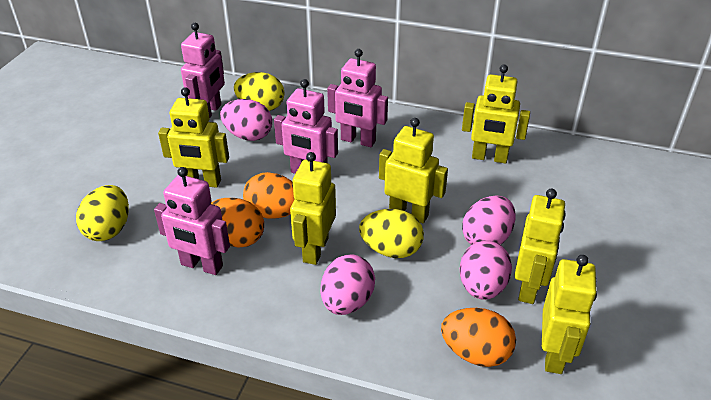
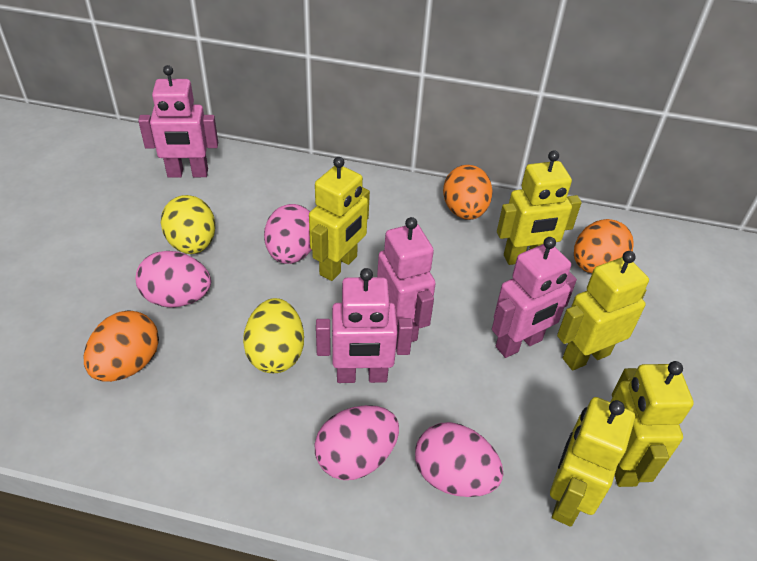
yellow egg: [76,185,129,241] [234,72,284,111] [359,209,424,258] = 3 -> [161,195,215,254] [243,298,304,373] = 2
yellow robot: [158,87,229,188] [290,152,336,265] [379,118,448,223] [462,65,530,164] [515,189,566,304] [542,255,597,374] = 6 -> [309,157,370,281] [497,150,582,265] [550,397,635,527] [557,251,649,370] [611,361,694,487] = 5

